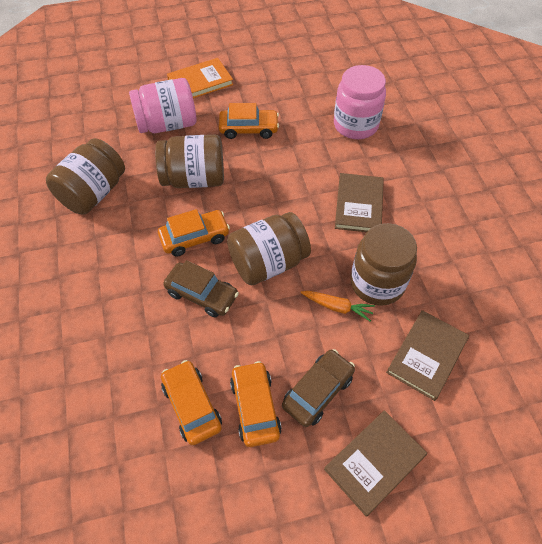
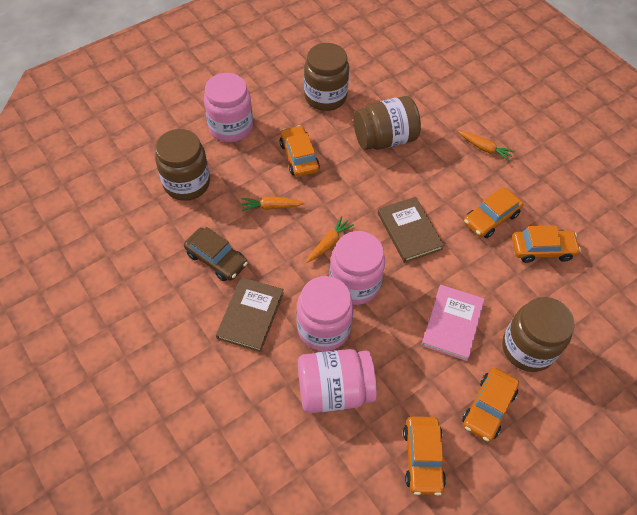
brown book: [324,410,427,516] [335,173,384,232] [386,310,469,401] = 3 -> [216,277,284,352] [378,197,444,263] = 2
brown car: [163,260,239,318] [282,349,355,427] = 2 -> [184,227,248,281] = 1
orange book: [167,58,233,98] = 1 -> none = 0
orange car: [158,209,230,257] [161,360,222,445] [219,103,279,139] [230,361,282,447] = 4 -> [280,125,320,177] [403,416,446,495] [462,368,519,442] [464,187,523,238] [512,225,581,263] = 5
orange carrot: [301,291,375,322] = 1 -> [242,196,305,211] [306,216,354,263] [458,131,515,162] = 3
pink book: none = 0 -> [421,285,485,361] = 1
pink jar: [129,78,197,133] [334,65,386,139] = 2 -> [204,73,253,142] [297,276,354,351] [298,349,377,414] [330,231,385,305] = 4

